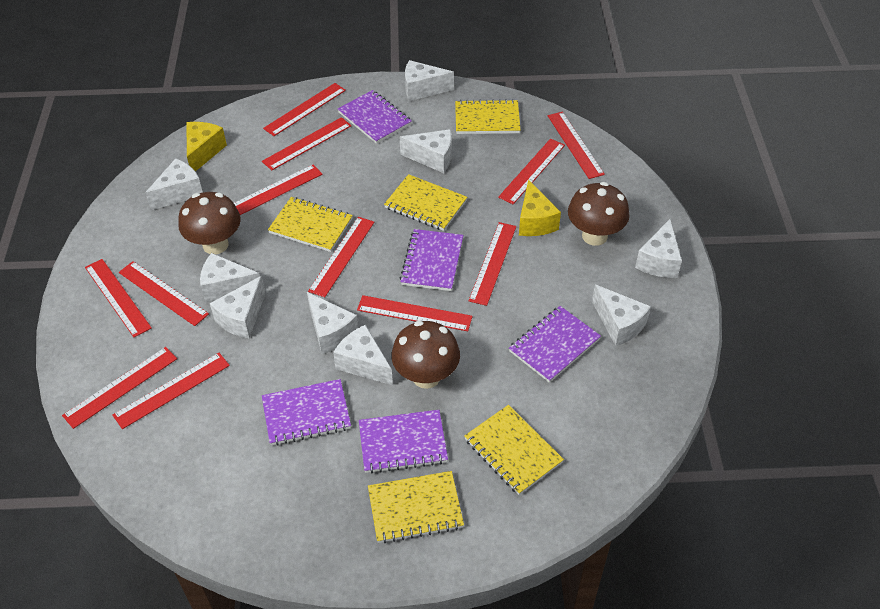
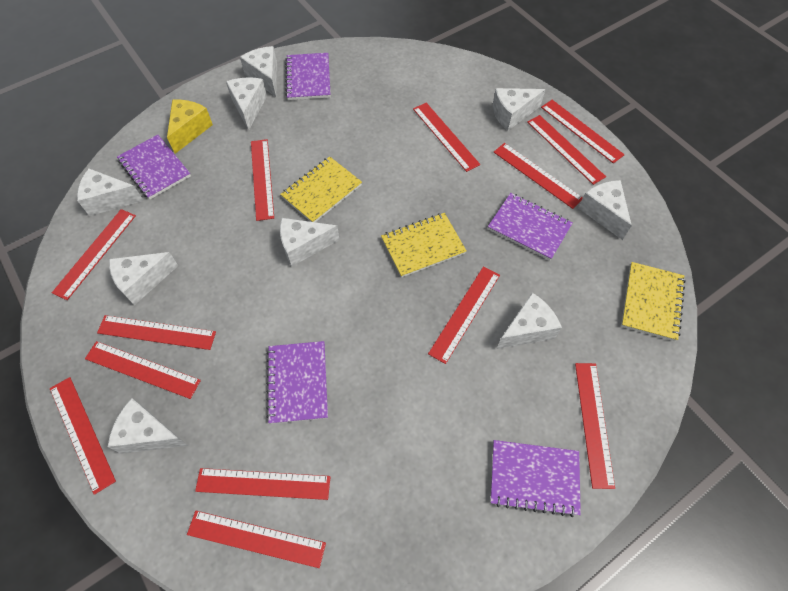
brown mushroom: [178,192,241,254] [391,321,460,389] [568,182,630,246] = 3 -> none = 0
red ruler: [62,347,177,429] [85,259,152,337] [113,353,230,429] [119,261,209,326] [234,164,322,215] [262,117,352,171] [263,83,346,136] [308,217,374,297] [357,295,473,331] [468,222,516,306] [498,139,565,204] [548,112,605,179] = 12 -> [50,377,116,495] [52,209,136,300] [85,341,201,399] [97,315,216,350] [187,511,326,568] [195,468,331,500] [251,139,274,221] [413,103,480,172] [428,266,500,364] [494,143,583,209] [527,115,606,185] [541,100,625,163] [575,363,615,489] = 13
yellow cheese: [187,122,227,171] [519,179,561,236] = 2 -> [167,100,213,154] = 1
yellow notebook: [268,197,353,252] [368,471,464,543] [384,174,467,231] [455,99,520,134] [464,405,564,495] = 5 -> [280,157,362,222] [381,213,467,278] [621,262,686,341] = 3

